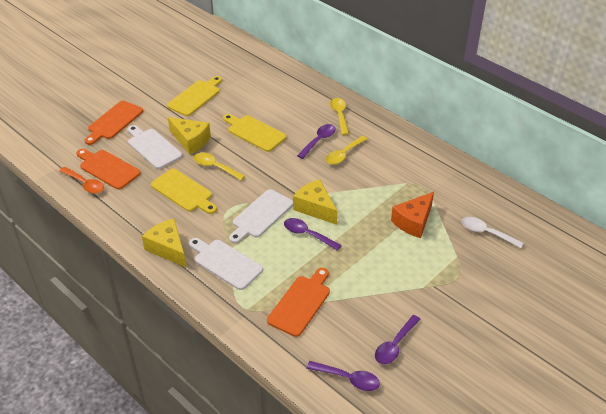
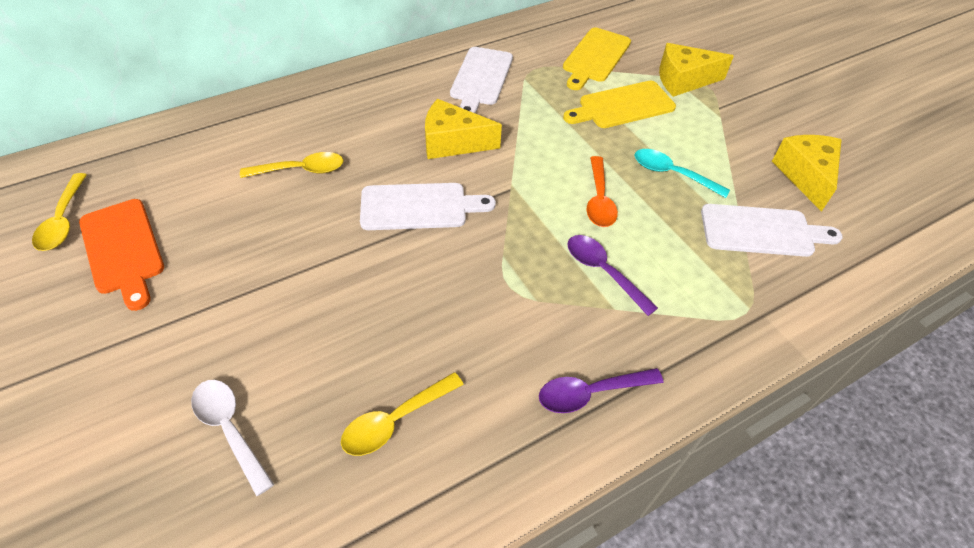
orange cheese: [391,192,434,238] = 1 -> none = 0
orange cutting board: [76,149,141,190] [85,101,143,145] [267,268,330,337] = 3 -> [79,199,164,311] = 1
purple spoon: [284,218,342,251] [297,124,336,159] [306,361,380,391] [375,315,421,364] = 4 -> [539,368,663,413] [567,235,658,316] = 2
turquoise spoon: none = 0 -> [634,149,730,198] = 1
yellow cutting board: [151,169,217,214] [167,76,222,116] [223,114,286,152] = 3 -> [563,28,631,90] [563,81,676,128] = 2

